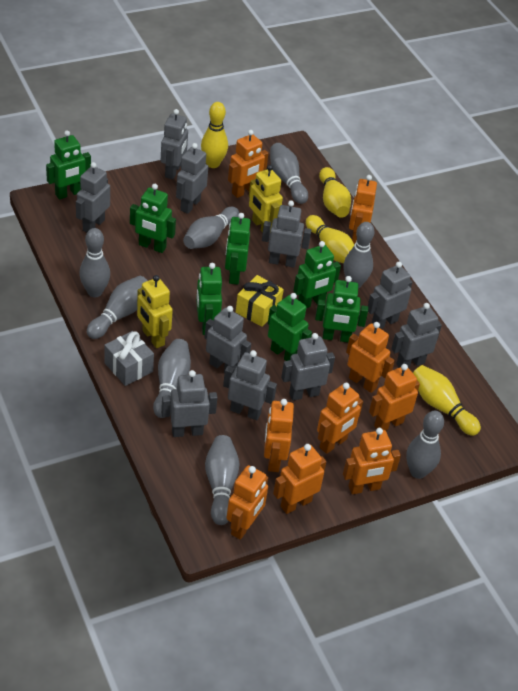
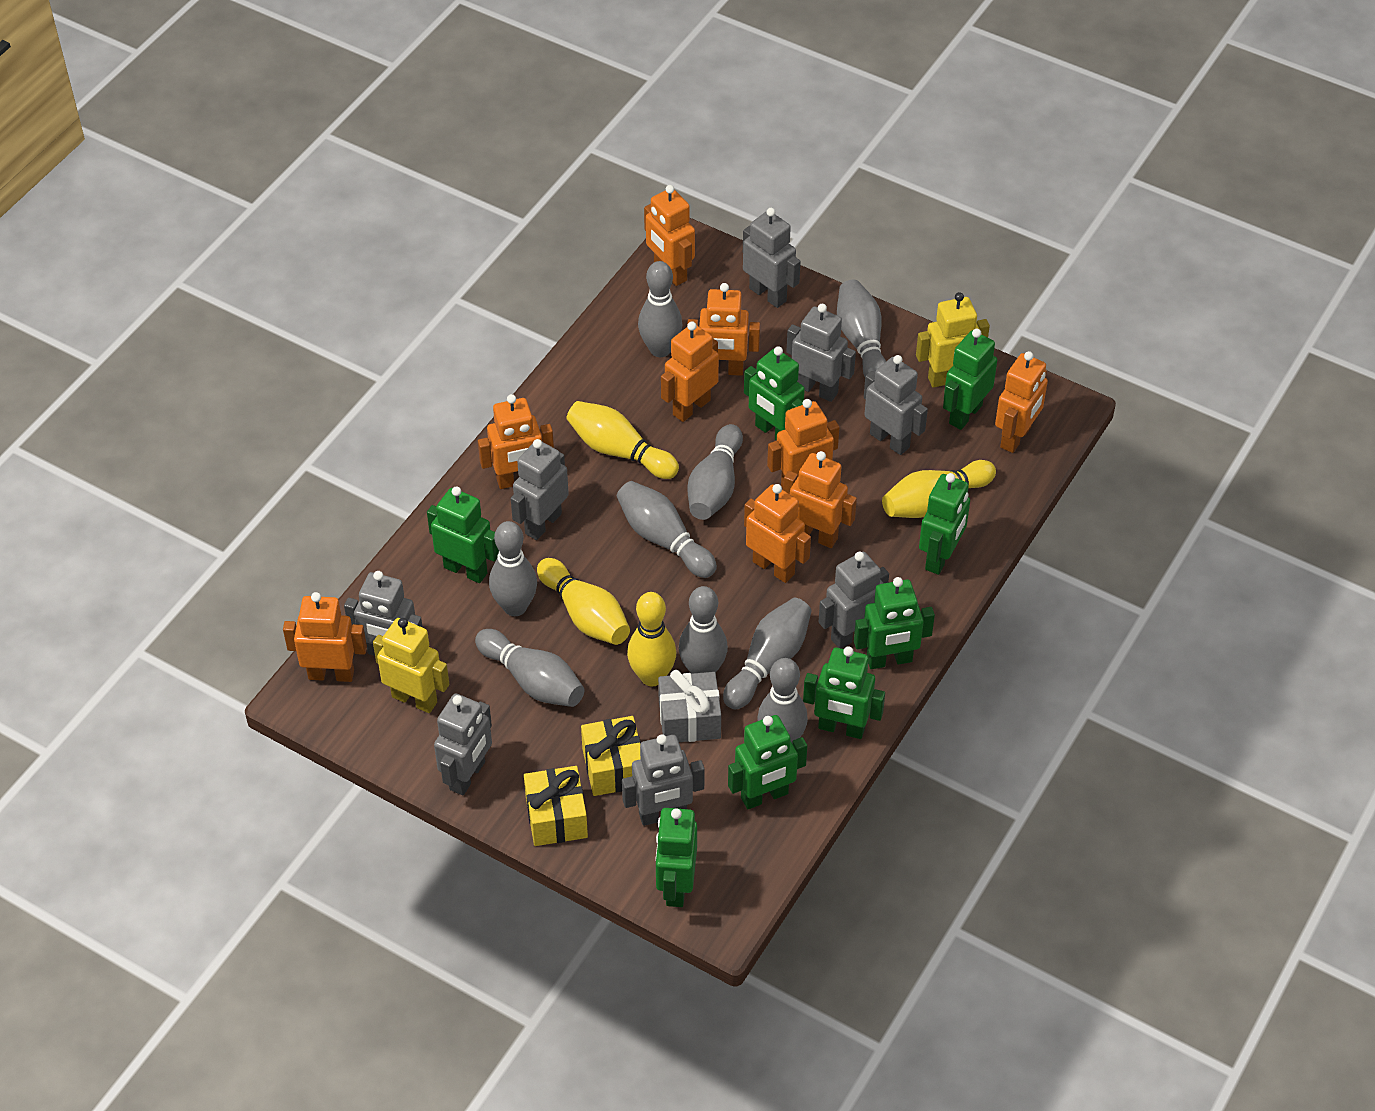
green robot: [46,130,91,200] [130,184,176,253] [196,263,222,335] [225,213,250,285] [268,293,312,361] [293,241,341,308] [315,276,368,342] = 7 -> [427,486,499,583] [656,808,697,907] [728,715,807,809] [744,346,805,441] [803,646,885,739] [854,577,935,669] [919,473,970,575] [943,329,997,430] = 8
grey bowling pin: [79,228,110,297] [87,276,148,339] [153,339,191,418] [183,207,239,249] [205,435,239,525] [270,143,308,204] [343,222,375,289] [406,411,444,479] = 8 -> [475,629,584,707] [489,521,537,616] [617,481,717,578] [638,261,682,357] [679,586,728,674] [687,424,743,520] [723,598,812,709] [757,658,808,743] [837,280,886,376] = 9
grey robot: [76,162,110,232] [161,109,188,179] [161,370,218,437] [176,143,208,214] [205,306,251,373] [223,350,277,420] [262,200,311,268] [281,333,335,401] [368,262,412,329] [391,303,442,368] = 10 -> [344,571,423,656] [434,693,492,795] [511,439,569,540] [622,734,705,826] [743,208,801,308] [786,304,856,402] [819,552,889,649] [864,355,928,455] = 8
yellow gift: [236,275,284,327] = 1 -> [524,766,588,846] [581,716,641,796] = 2

